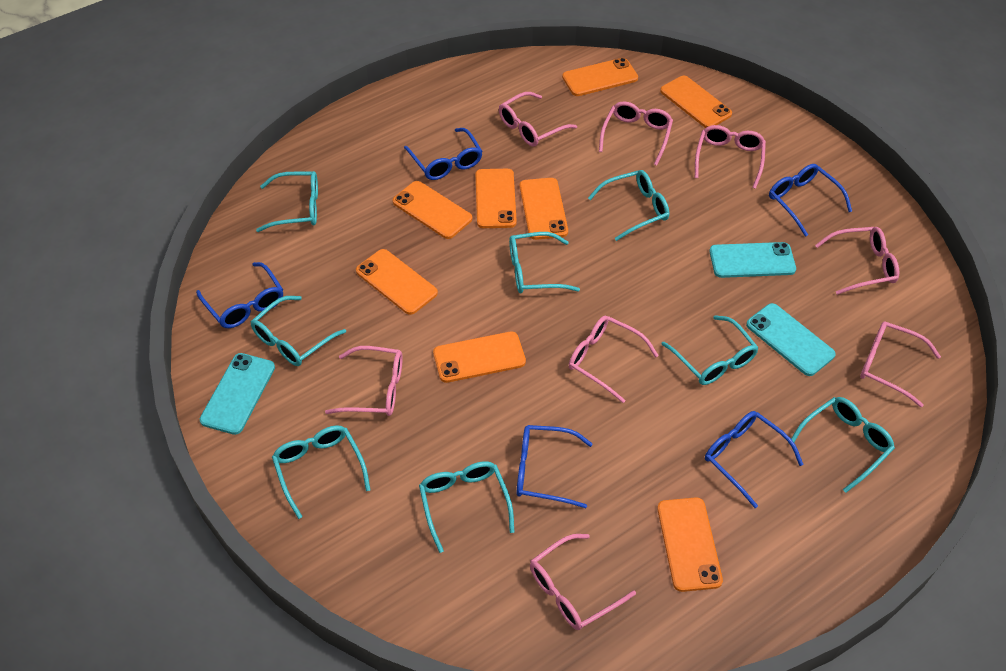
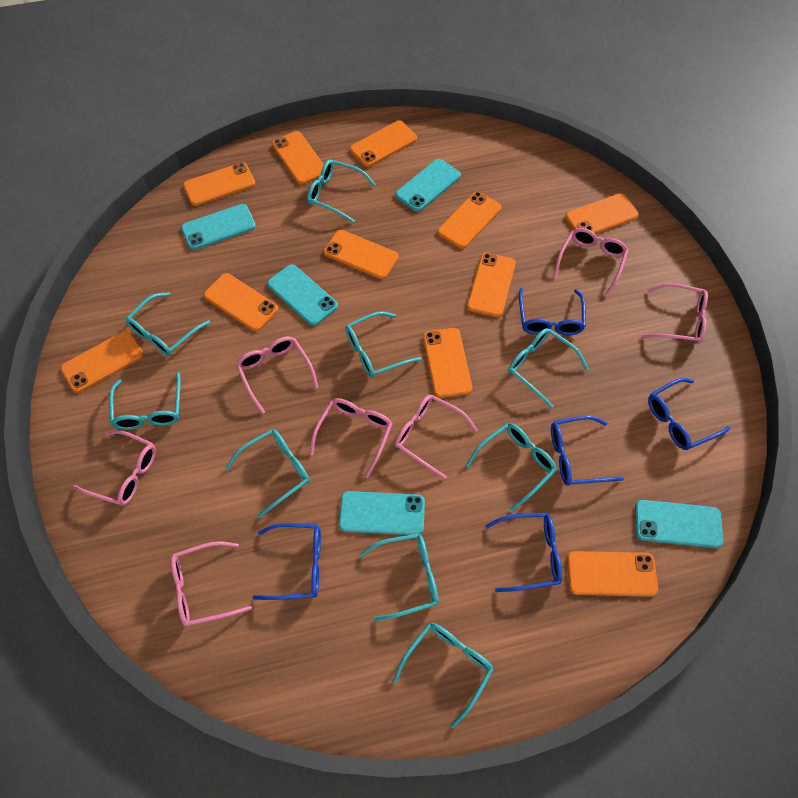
orange phone: [356,249,438,315] [393,181,472,239] [433,332,526,383] [475,169,517,228] [520,178,568,240] [562,58,638,96] [657,497,723,592] [660,76,732,128] = 8 -> [60,331,144,393] [183,162,255,206] [204,273,278,331] [272,131,324,185] [324,230,398,279] [350,121,417,167] [423,328,472,398] [438,192,502,249] [467,253,516,317] [565,193,639,234] [567,551,658,597] = 11
pink glasses: [325,346,403,416] [499,92,577,147] [530,534,636,630] [569,316,659,403] [599,101,673,166] [695,125,766,189] [815,227,899,295] [860,321,941,407] = 8 -> [73,430,156,506] [171,541,252,626] [236,336,318,414] [310,398,392,478] [395,394,478,479] [554,228,628,296] [642,283,708,344] = 7
turquoise glasses: [251,296,346,366] [256,171,318,232] [272,425,370,519] [419,461,514,553] [509,232,580,293] [588,170,669,241] [662,315,759,385] [791,397,895,493] = 8 -> [109,372,181,430] [126,292,210,356] [226,429,310,518] [307,160,376,223] [345,312,422,378] [359,533,439,621] [393,623,494,728] [466,423,557,511] [508,328,588,408] = 9
turquoise phone: [200,353,275,435] [709,242,796,278] [746,303,836,376] = 3 -> [181,204,256,250] [267,264,338,326] [339,491,425,535] [395,159,461,212] [635,500,723,548] = 5

